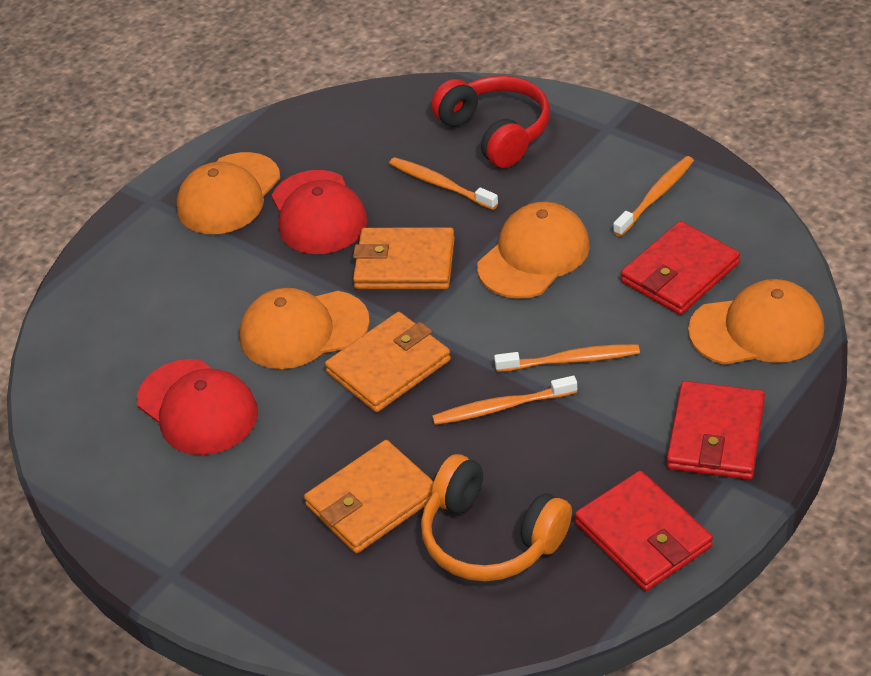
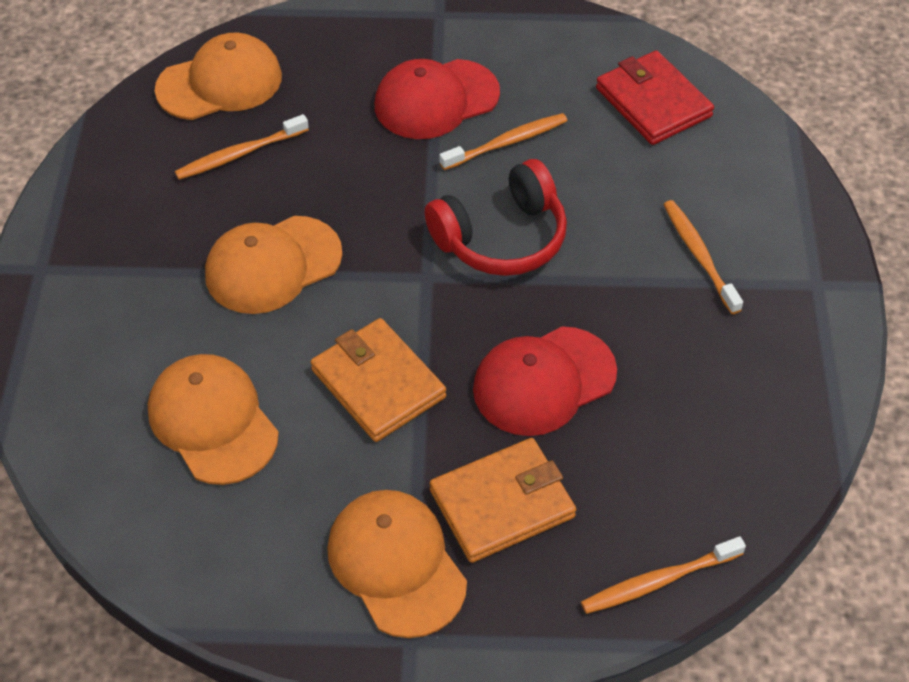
orange headphones: [421,454,572,582] = 1 -> none = 0
orange wallet: [304,440,434,554] [325,312,451,412] [353,227,455,289] = 3 -> [310,318,446,442] [430,438,576,563] = 2
red wallet: [575,471,713,591] [621,221,740,315] [667,381,765,480] = 3 -> [596,50,714,145] = 1

